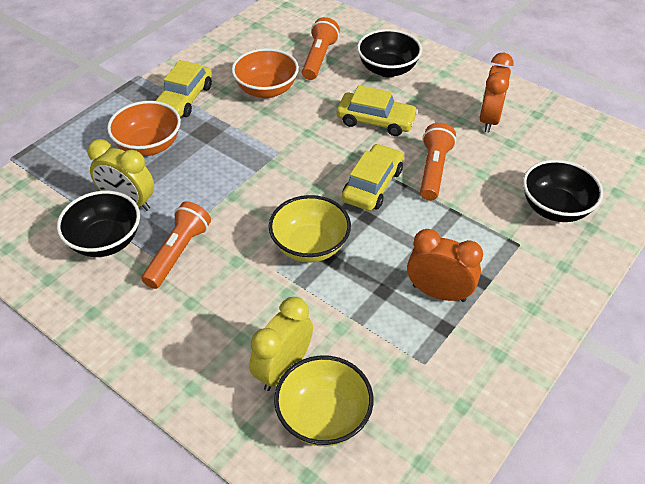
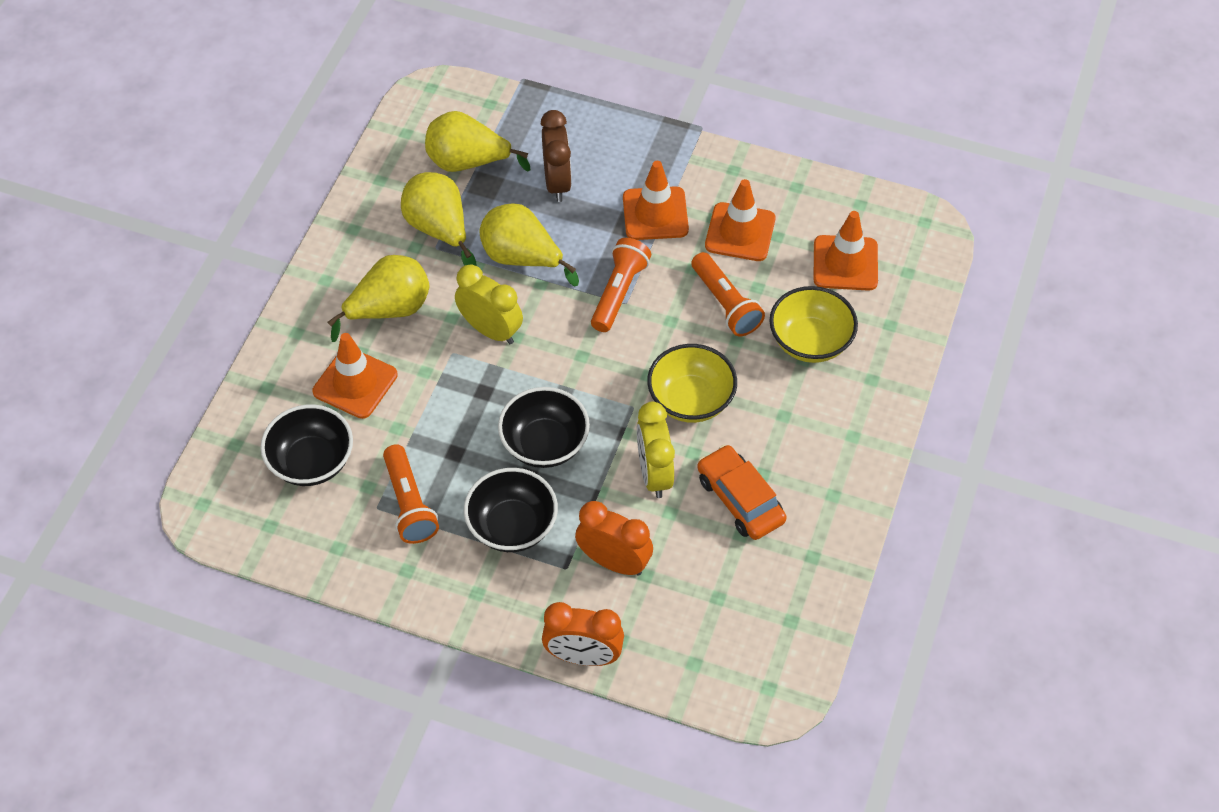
brown clock: none = 0 -> [541,110,572,202] = 1
orange bowl: [107,101,181,156] [232,48,299,98] = 2 -> none = 0
orange car: none = 0 -> [697,445,787,540] = 1
orange traffic cone: none = 0 -> [313,333,397,419] [623,161,689,240] [705,179,775,261] [813,211,878,291] = 4
yellow car: [155,60,212,117] [337,85,418,136] [342,144,403,211] = 3 -> none = 0
yellow pear: none = 0 -> [328,255,430,342] [401,172,476,266] [425,111,530,172] [479,203,579,287] = 4

